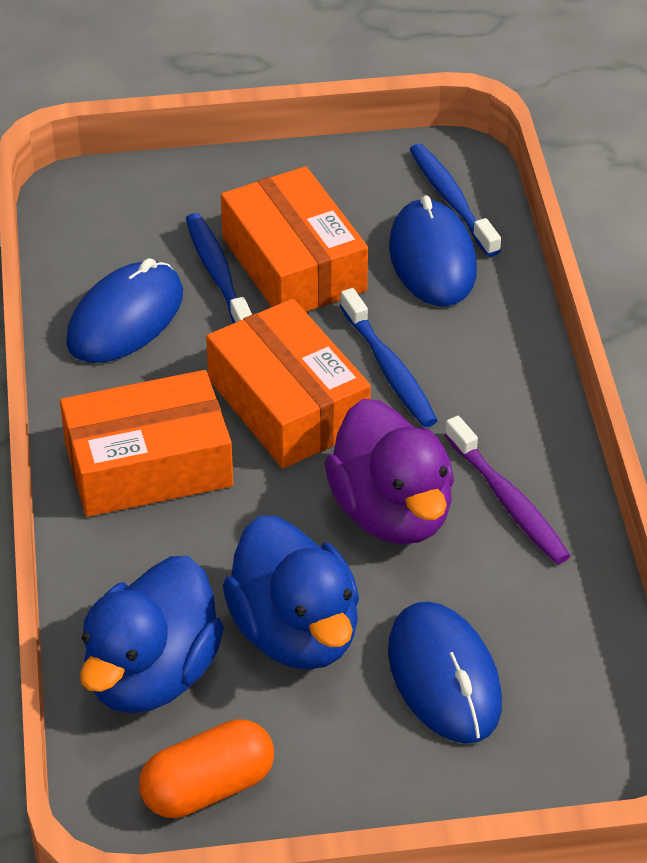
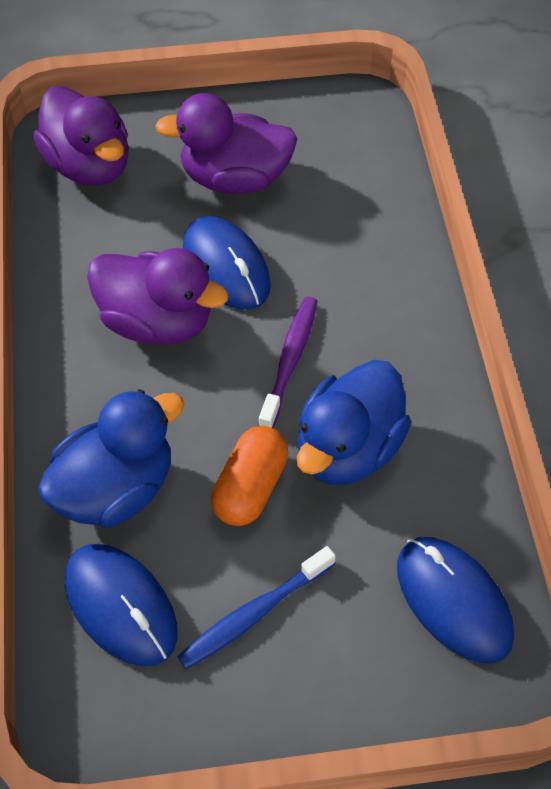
blue toothbrush: [186,213,252,323] [340,288,438,427] [409,143,501,257] = 3 -> [177,546,336,669] = 1
orange box: [60,370,233,517] [206,299,371,468] [221,166,368,312] = 3 -> none = 0
purple duck: [325,399,454,544] = 1 -> [33,86,129,186] [87,248,228,344] [155,93,297,194] = 3

